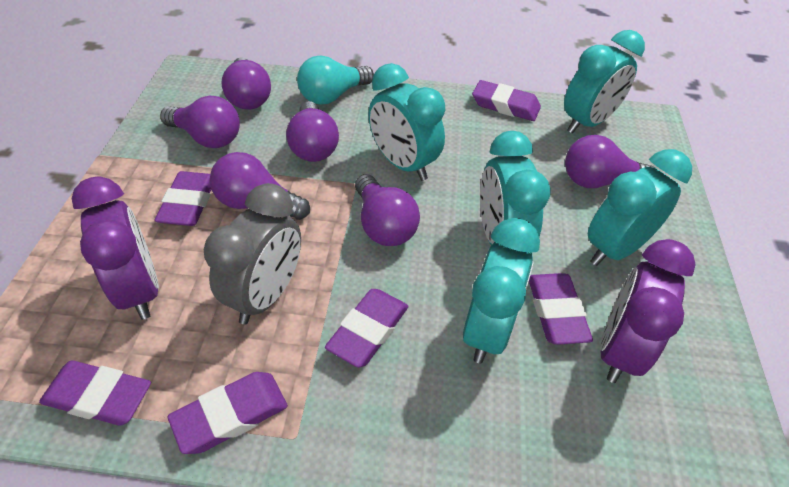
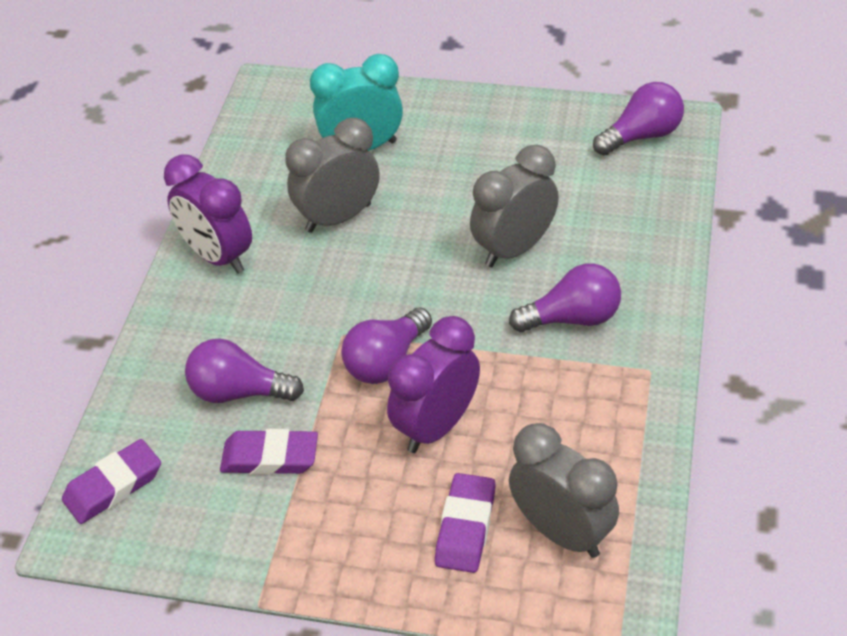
grey clock: [204,183,301,324] = 1 -> [285,118,380,233] [470,145,559,267] [509,423,619,558] = 3
purple eraser: [39,360,151,426] [154,171,211,226] [168,372,288,454] [325,289,408,368] [472,80,541,121] [529,273,593,345] = 6 -> [62,439,161,524] [220,429,318,475] [435,473,496,573] = 3
purple light bulb: [160,96,240,148] [210,152,310,220] [221,57,271,110] [286,101,339,162] [355,174,420,246] [565,135,655,188] = 6 -> [185,338,304,403] [341,307,432,384] [509,263,621,332] [593,82,684,156] = 4
turquoise clock: [368,63,445,181] [463,218,540,364] [480,131,551,245] [564,30,645,134] [588,149,692,266] = 5 -> [310,54,403,151] = 1
turquoise light bulb: [297,55,374,105] = 1 -> none = 0

